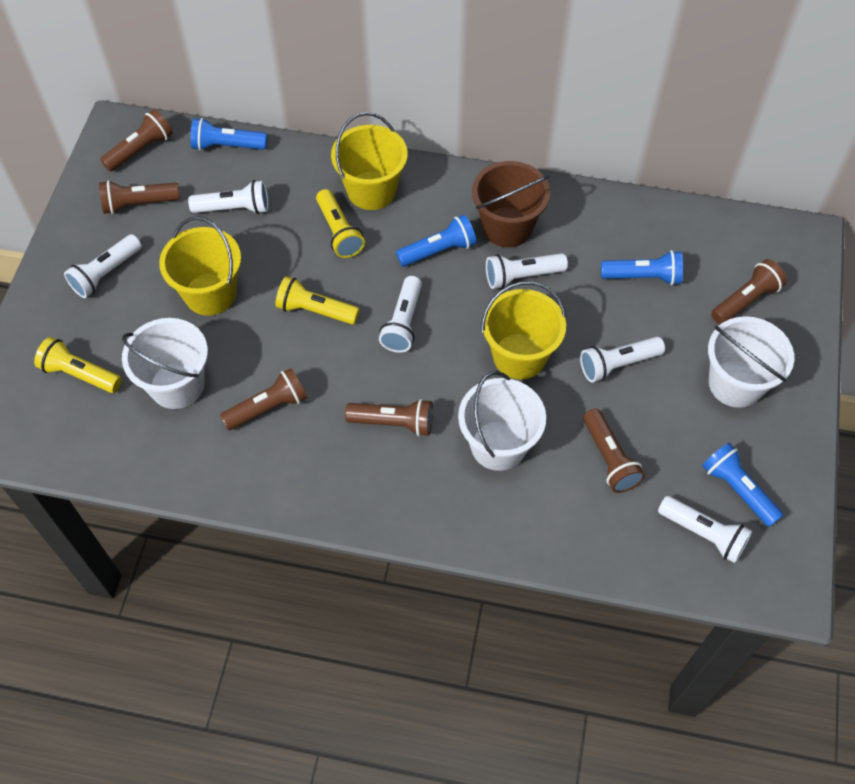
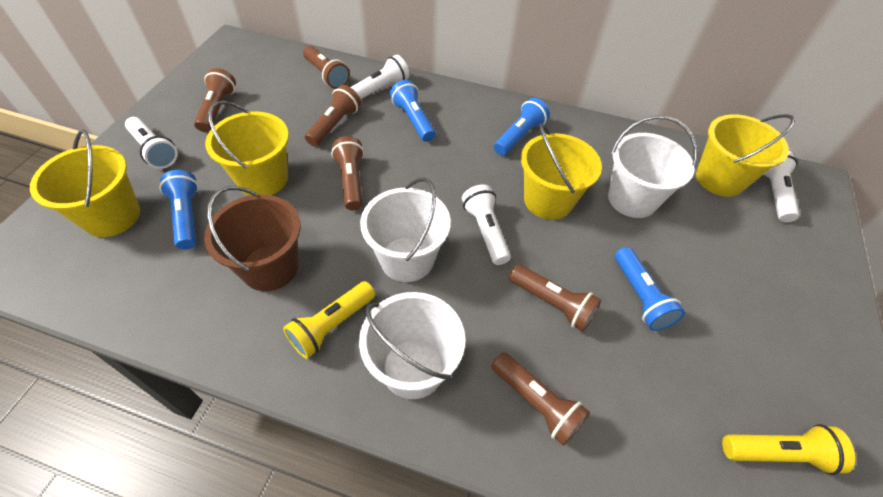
white flashlight: [64,234,142,298] [188,180,268,214] [379,276,422,353] [486,253,568,289] [580,337,665,382] [658,496,753,563] = 6 -> [125,117,178,169] [350,55,409,100] [462,184,511,265] [763,151,799,222] = 4
yellow bucket: [159,216,241,316] [331,112,408,210] [481,281,567,380] = 3 -> [30,129,140,237] [205,101,289,196] [521,123,602,220] [696,114,795,197] = 4
yellow flashlight: [34,337,122,393] [275,276,360,324] [316,189,365,258] = 3 -> [283,281,375,359] [722,424,855,475] = 2

